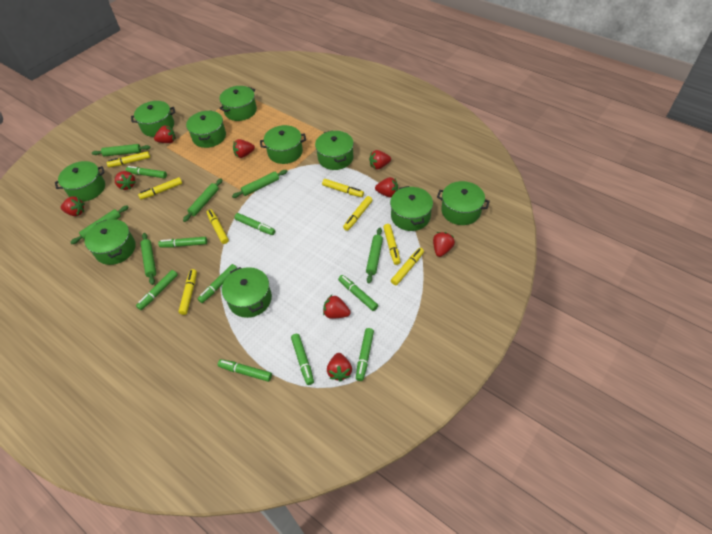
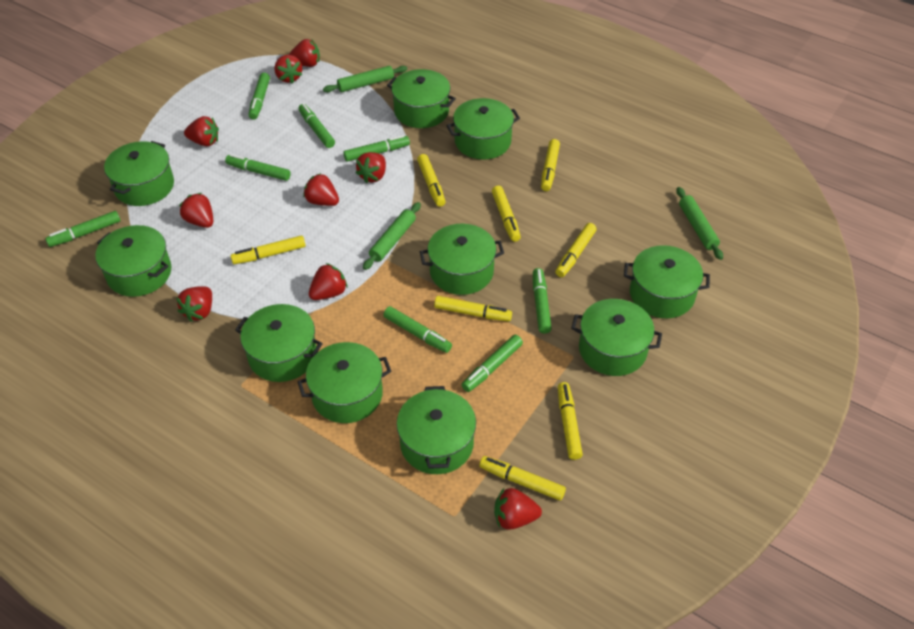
green marker: [126,166,167,178] [136,270,178,310] [158,237,207,247] [197,264,237,303] [218,359,272,382] [234,213,275,235] [291,334,314,385] [338,275,378,311] [356,328,374,381] = 9 -> [45,211,120,247] [225,154,291,181] [248,73,270,120] [298,104,335,148] [343,135,410,162] [383,306,452,353] [462,335,523,392] [533,268,552,334] = 8
green rolling pin: [70,205,128,244] [92,144,151,156] [140,233,156,285] [183,178,222,222] [232,170,287,198] [366,228,383,284] = 6 -> [323,66,407,92] [363,202,421,270] [676,187,723,260] = 3

